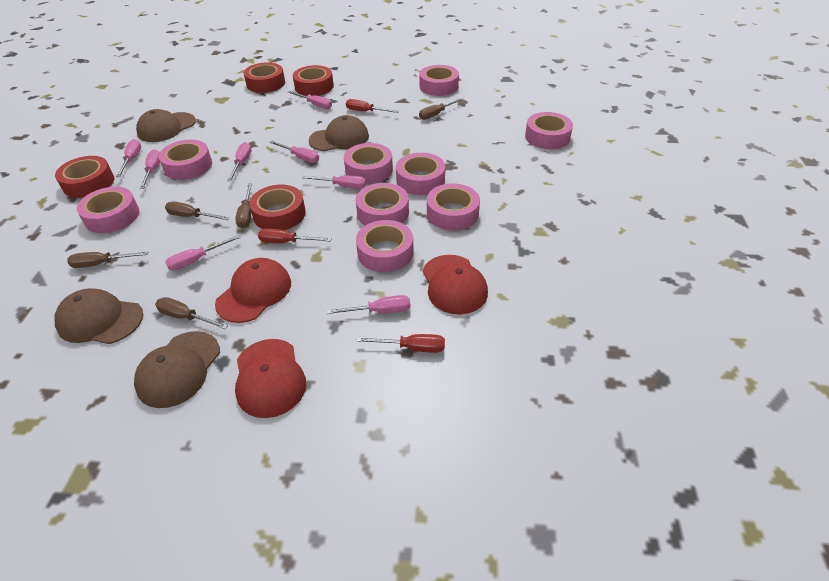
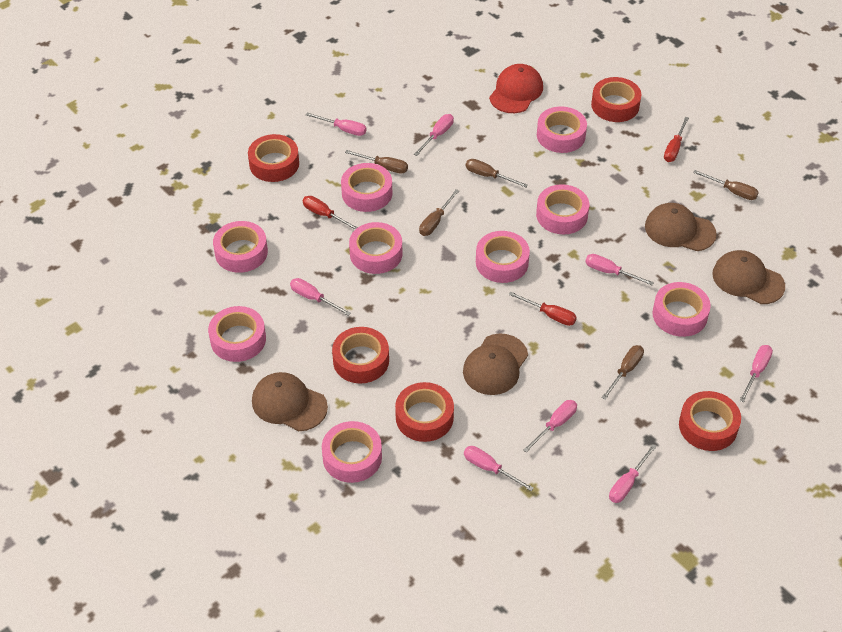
red cap: [215,258,291,323] [235,339,306,418] [423,255,488,314] = 3 -> [489,64,543,113] = 1
red tape: [55,156,114,198] [244,62,285,93] [249,185,306,230] [293,65,334,96] = 4 -> [248,134,299,182] [332,327,389,383] [395,382,454,442] [591,77,641,122] [679,391,741,451] = 5

